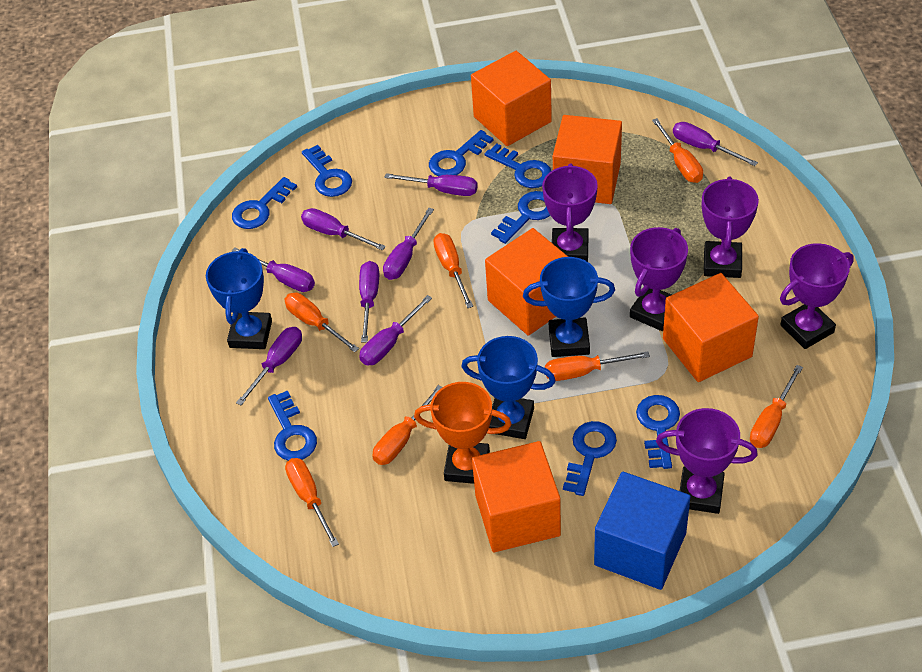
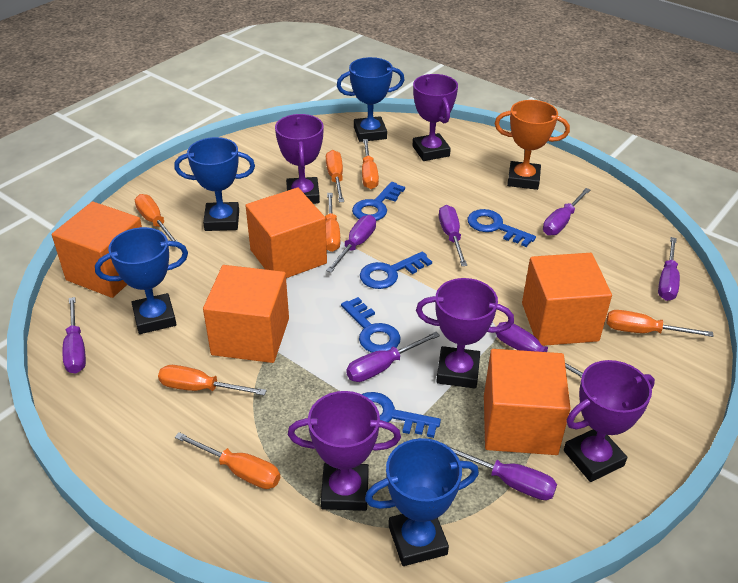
blue cube: [594,472,690,590] = 1 -> none = 0
blue key: [232,177,297,229] [268,391,317,461] [302,145,352,197] [429,130,494,176] [484,143,551,188] [491,191,550,244] [563,421,617,496] [636,395,680,469] = 8 -> [341,297,400,353] [352,182,405,221] [360,251,432,289] [362,392,441,438] [468,209,536,247] = 5
blue trophy: [206,248,272,349] [461,336,555,439] [523,257,615,357] = 3 -> [95,227,188,334] [174,137,255,231] [337,57,405,142] [365,438,479,566] = 4

